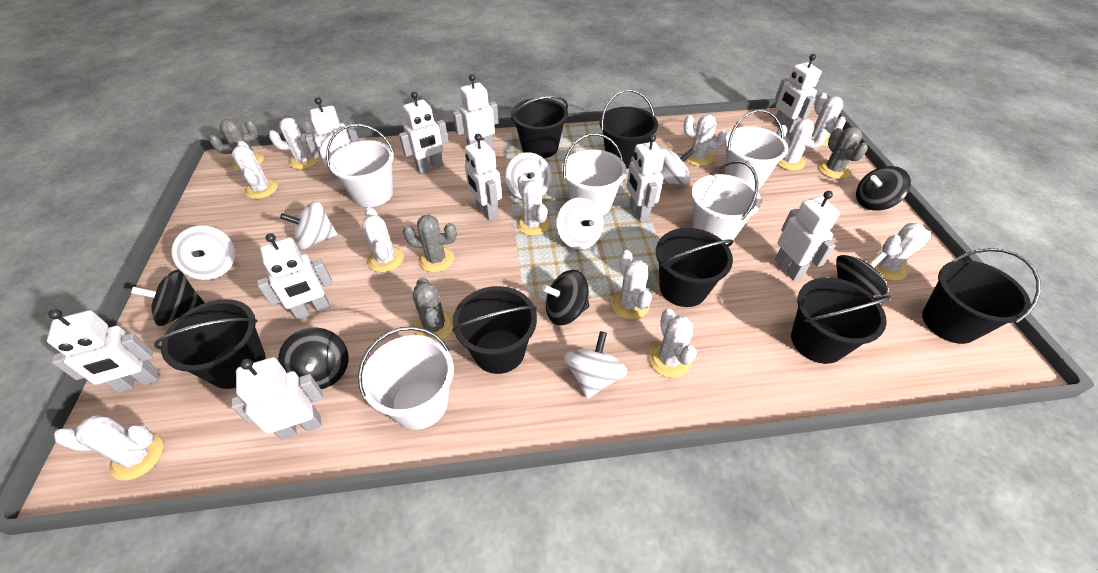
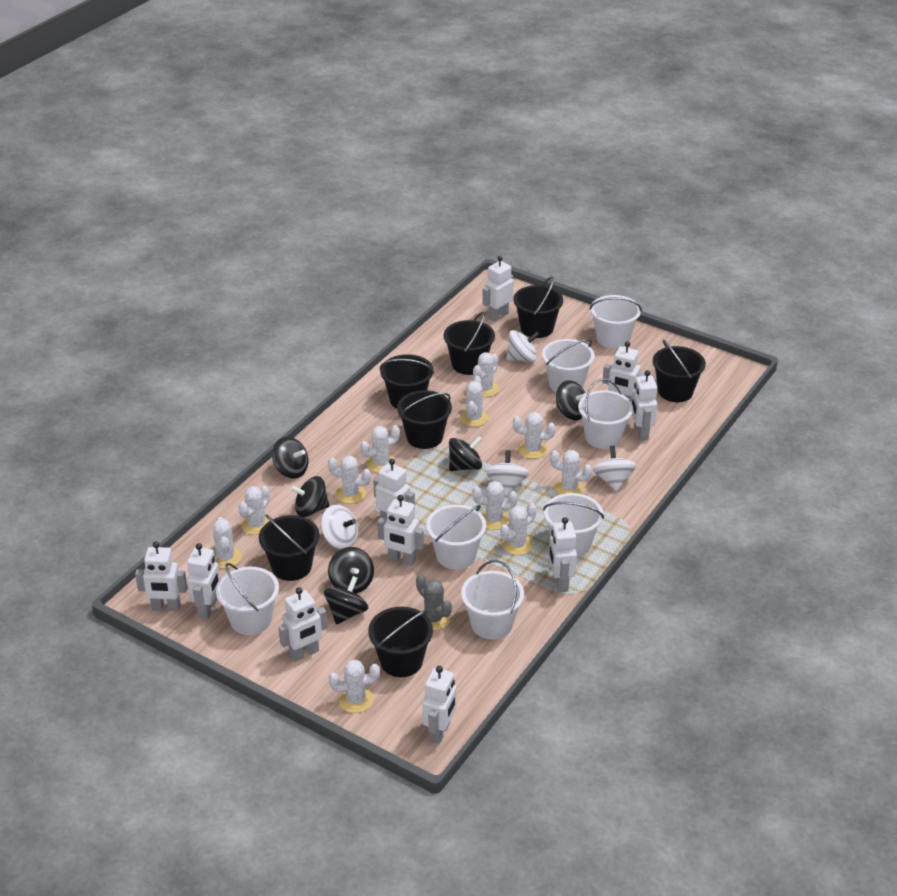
black spinning top: [131,270,205,326] [278,328,348,389] [542,270,589,325] [836,251,888,296] [856,166,911,211] = 5 -> [272,437,308,479] [290,476,330,517] [324,576,369,625] [328,547,374,594] [449,436,482,471] [556,380,587,420] = 6
grey cactus: [210,119,264,170] [403,215,457,272] [412,277,453,341] [818,127,868,179] = 4 -> [416,574,452,631] = 1
white bucket: [326,124,394,207] [358,326,454,430] [562,133,626,216] [691,161,761,244] [724,110,788,189] = 5 -> [216,563,279,635] [426,505,486,570] [461,560,524,639] [542,339,594,392] [543,493,604,557] [578,378,633,449] [589,295,642,348] = 7
white spinning top: [171,226,235,280] [280,201,337,250] [505,152,552,199] [557,198,603,249] [564,331,628,399] [660,148,695,185] = 6 -> [321,505,358,549] [485,450,529,496] [506,330,540,362] [593,445,636,491] = 4

